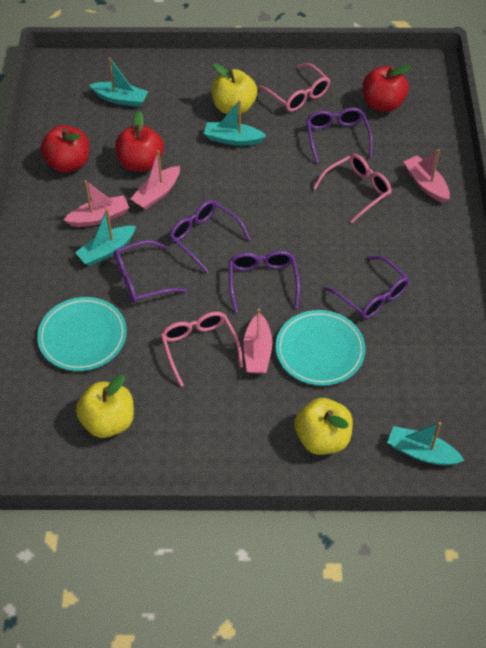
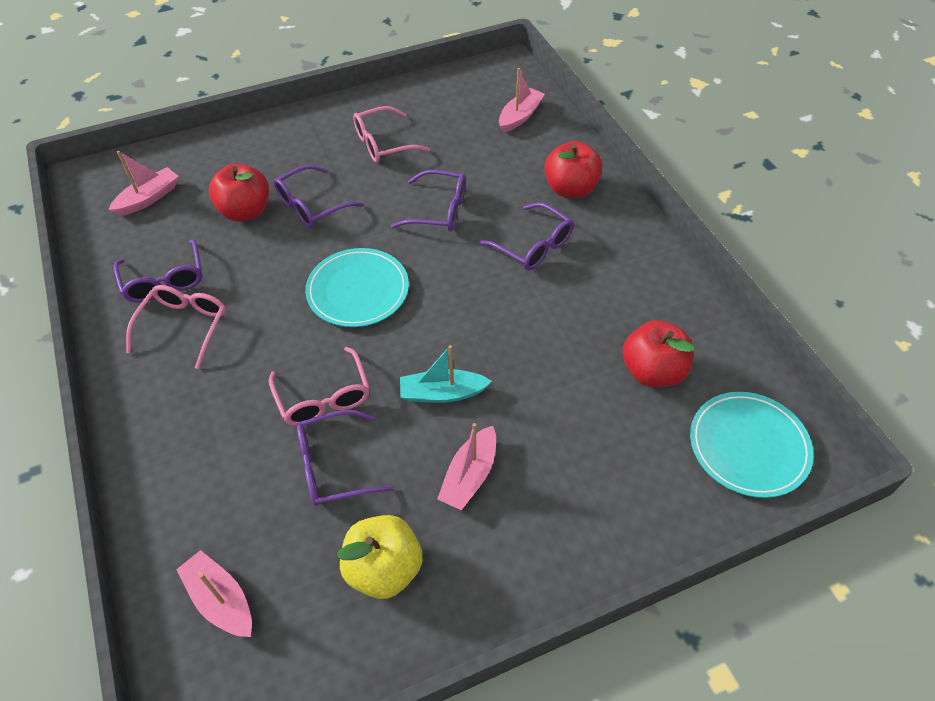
turquoise boat: [75,209,136,266] [90,57,148,107] [204,100,266,146] [387,422,465,466] = 4 -> [400,345,492,403] = 1
yellow apple: [76,375,134,438] [211,64,257,114] [294,398,353,455] = 3 -> [337,515,422,599] = 1

